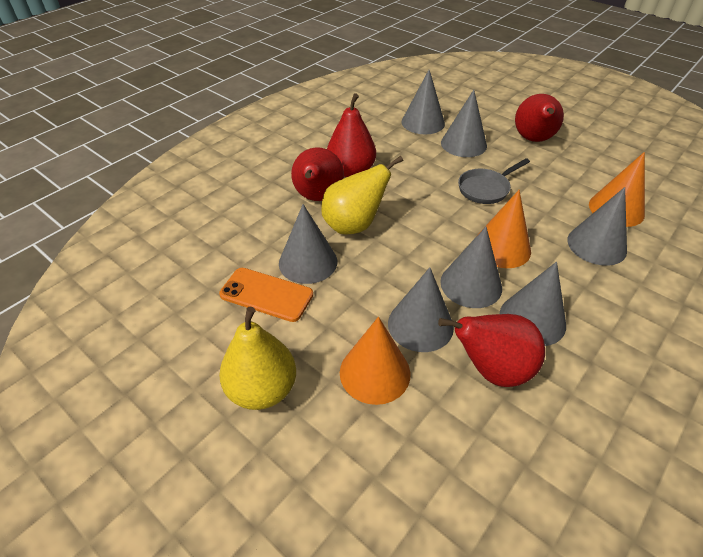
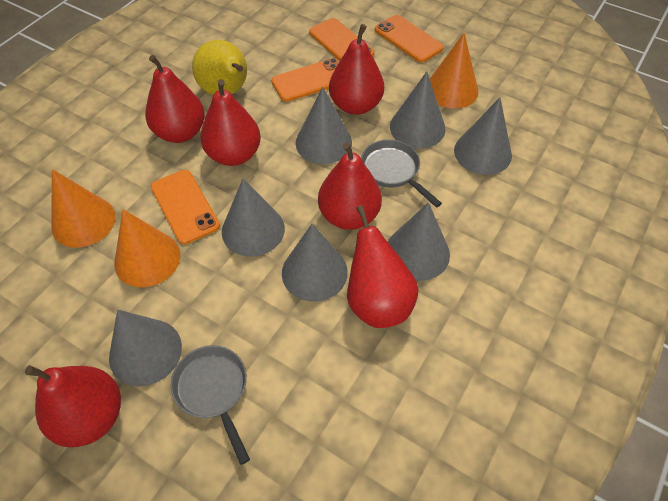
grey pan: [458,158,530,204] = 1 -> [170,345,250,465] [361,139,442,207] = 2
orange phone: [219,268,313,322] = 1 -> [151,170,220,244] [271,58,339,102] [309,18,374,61] [375,15,444,63] = 4
red pear: [291,147,344,201] [327,93,376,177] [438,314,545,387] [515,94,564,142] = 4 -> [25,365,121,447] [145,55,205,143] [200,79,261,166] [318,142,382,230] [329,24,384,115] [347,205,418,328] = 6
yellow pear: [219,307,296,410] [321,156,403,235] = 2 -> [192,40,247,95] = 1

